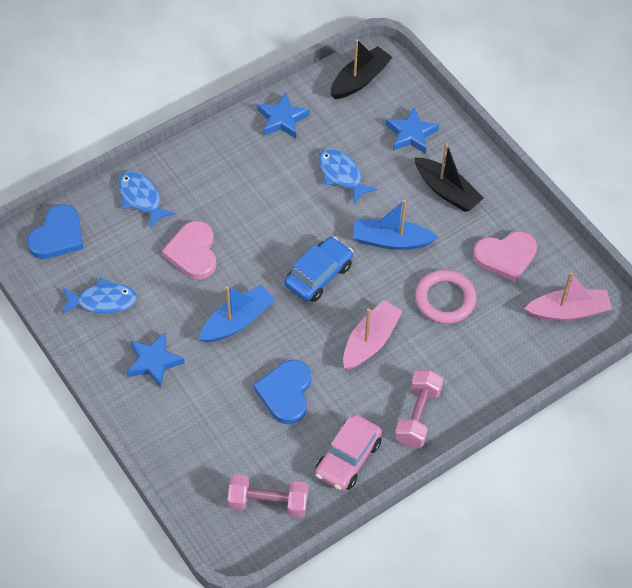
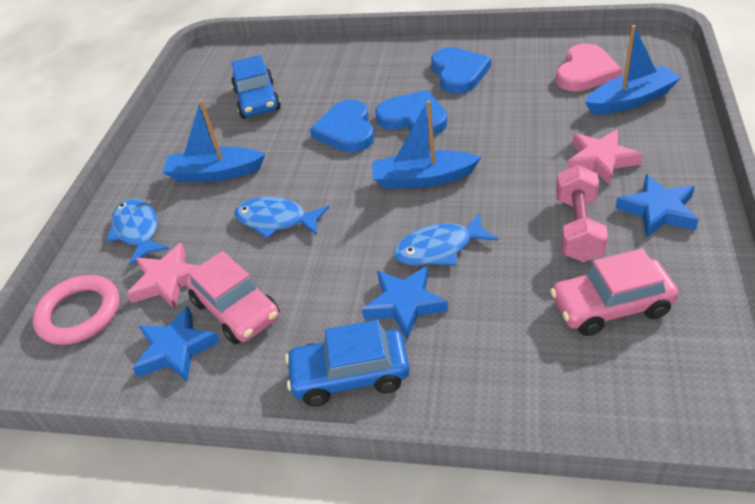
black boat: [330,39,392,99] [414,143,484,212] = 2 -> none = 0
blue boat: [198,285,275,343] [353,200,438,250] = 2 -> [162,100,265,182] [372,100,481,189] [585,25,681,114] = 3
blue car: [285,236,353,302] = 1 -> [231,55,281,118] [285,320,409,406] = 2
blue heart: [27,204,83,259] [253,360,311,424] = 2 -> [310,100,374,152] [375,90,448,136] [431,47,491,94] = 3
pink boat: [343,300,403,370] [524,272,612,321] = 2 -> none = 0
pink car: [315,414,382,491] = 1 -> [186,251,280,345] [550,249,678,336] = 2
pink dumbbell: [227,474,308,518] [395,370,443,447] = 2 -> [556,165,608,262] = 1
pink heart: [162,221,217,279] [473,231,537,282] = 2 -> [556,43,622,92] = 1
pink star: none = 0 -> [127,243,199,309] [567,130,643,185] = 2

